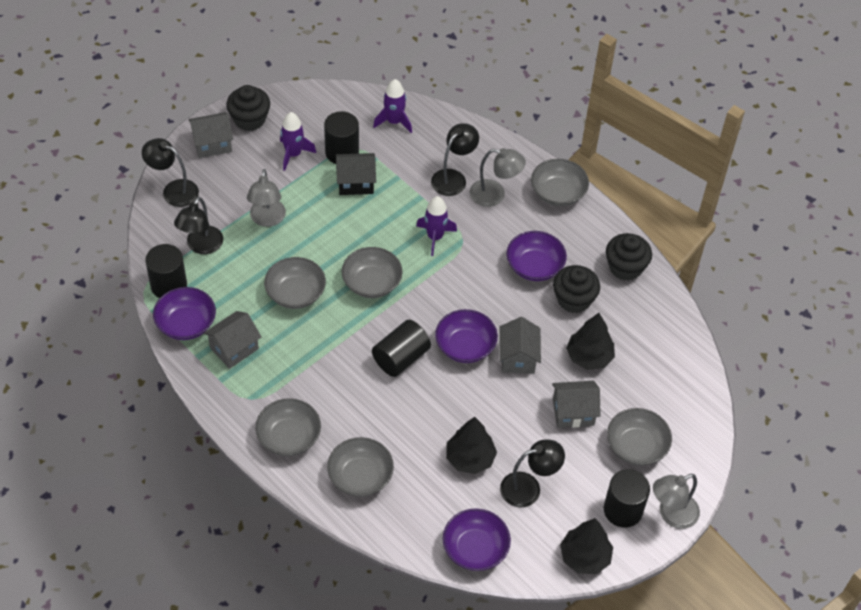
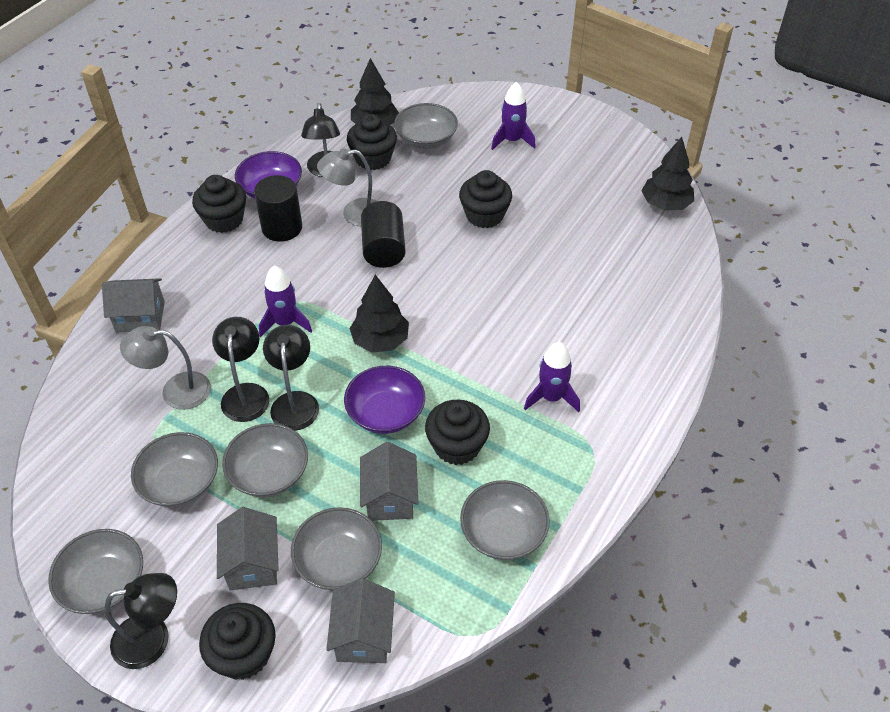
black cupcake: [226,85,270,131] [553,265,600,313] [606,233,652,281] = 3 -> [192,175,246,233] [199,603,276,680] [347,114,397,170] [425,400,490,465] [459,170,512,228] = 5
black cylinder: [145,244,187,298] [324,111,359,164] [372,320,431,377] [604,469,650,528] = 4 -> [254,175,302,242] [361,201,406,268] = 2
black house: [336,153,376,195] = 1 -> none = 0
grey lamp: [247,169,286,227] [470,148,526,207] [653,474,700,529] = 3 -> [120,326,211,410] [317,148,377,226] = 2
purple bowl: [153,287,216,340] [435,309,498,363] [443,508,511,571] [506,231,567,281] = 4 -> [235,151,302,199] [344,366,425,434] = 2

